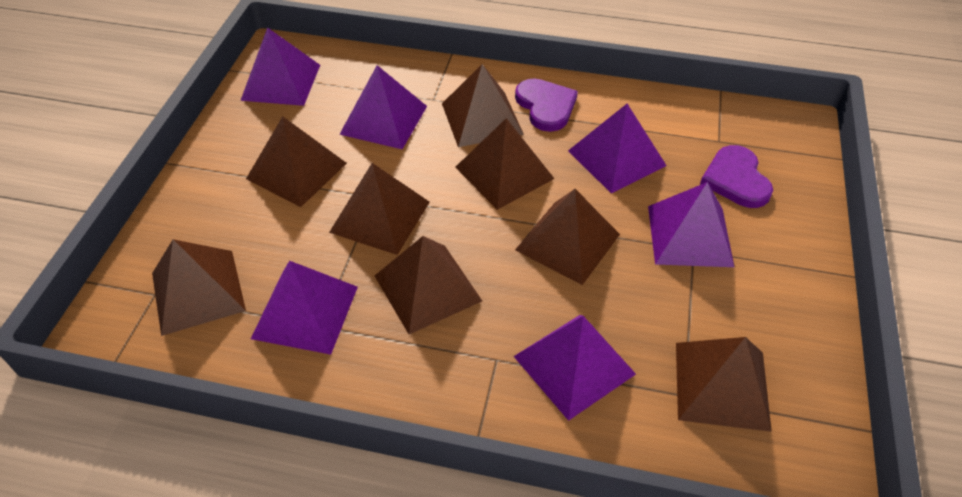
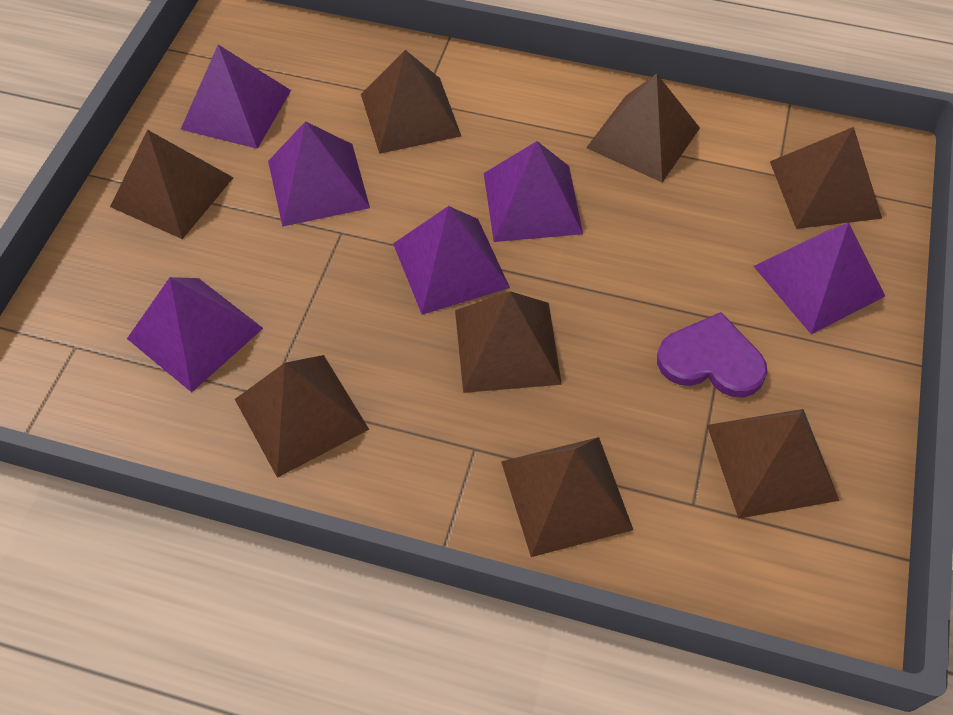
purple heart: [515,78,578,132] [700,145,773,208] = 2 -> [657,312,768,397] = 1

